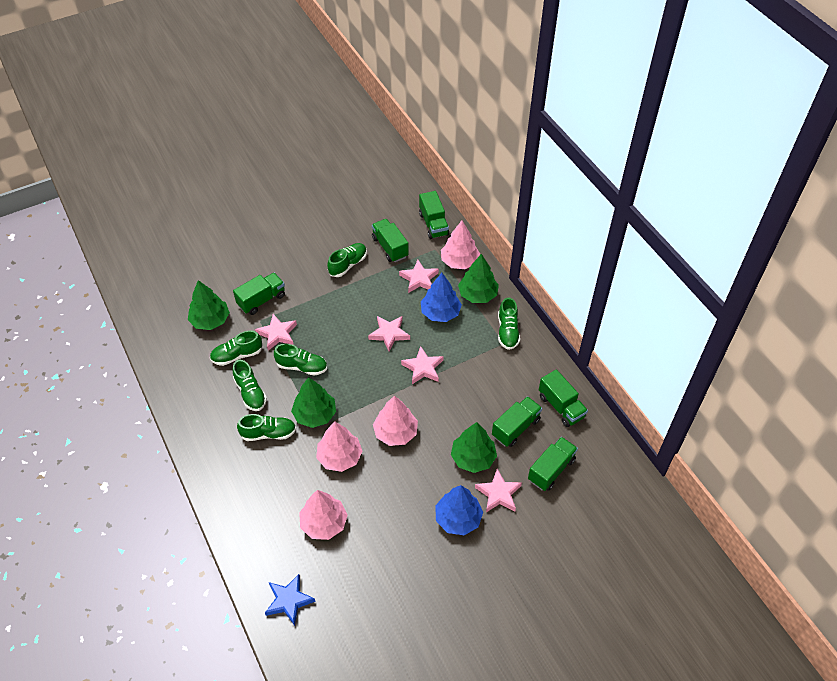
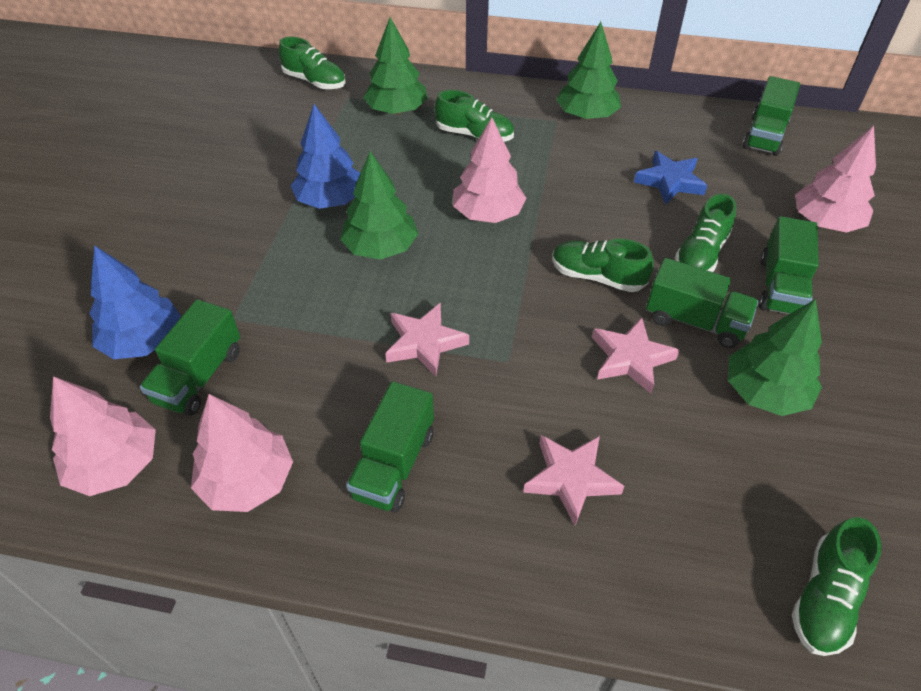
green shoe: [210,331,262,366] [233,359,267,411] [237,414,296,441] [274,344,327,376] [327,243,367,277] [498,297,520,350] = 6 -> [279,37,345,90] [435,90,514,142] [552,239,653,292] [675,193,736,272] [792,517,882,656] = 5
green truck: [233,273,285,315] [372,219,409,262] [419,191,449,239] [492,396,542,447] [528,437,578,491] [539,370,588,427] = 6 -> [140,299,240,416] [346,381,434,513] [646,258,759,348] [743,76,800,156] [759,216,819,314] = 5
pink star: [255,314,297,351] [368,316,410,351] [399,260,439,293] [401,346,443,384] [475,469,522,512] = 5 -> [385,303,469,377] [523,435,625,526] [592,318,680,393] = 3

